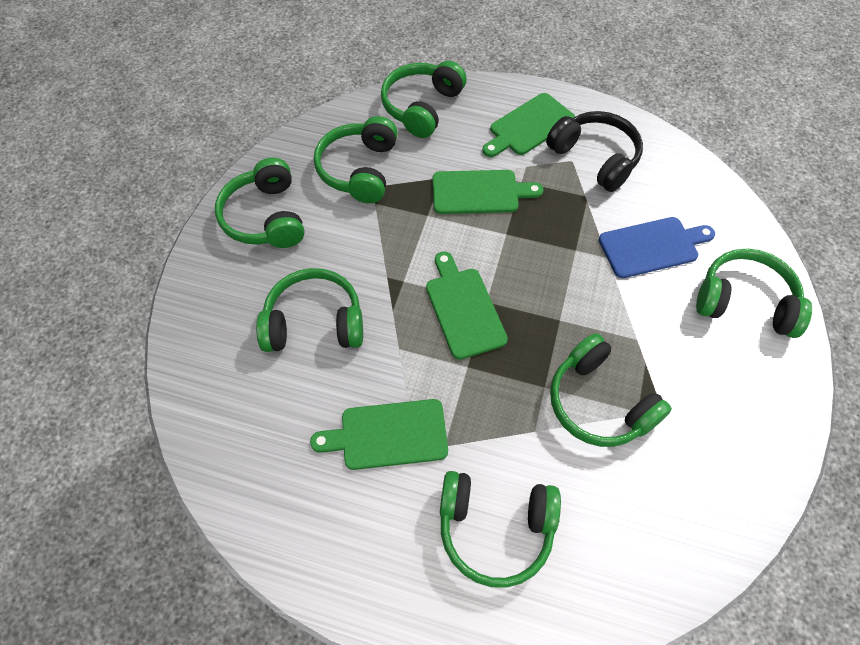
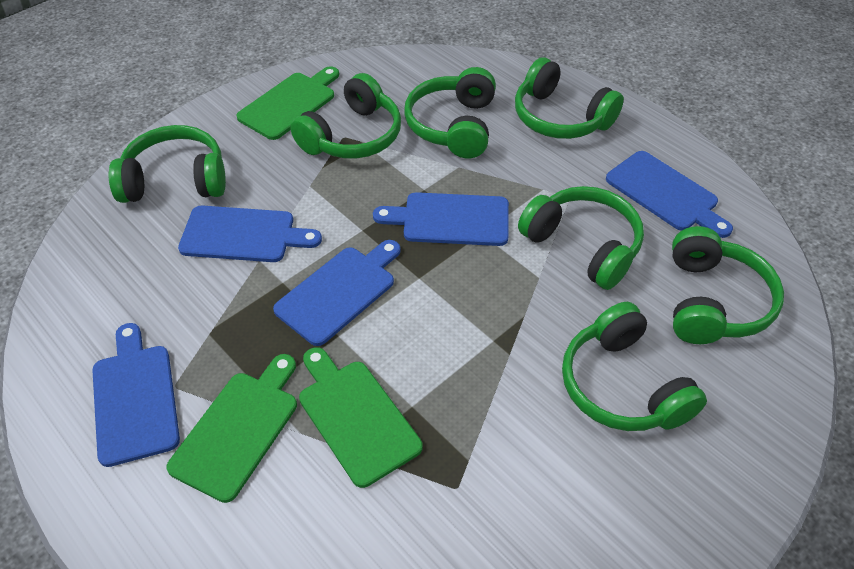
black headphones: [546,111,643,192] = 1 -> none = 0
blue cutting board: [599,217,715,278] = 1 -> [92,323,180,467] [178,205,322,262] [273,240,401,346] [373,192,509,246] [606,151,733,238] = 5
green cutting board: [310,399,448,470] [426,251,508,360] [433,170,543,214] [482,93,575,157] = 4 -> [166,354,297,503] [236,66,339,140] [299,347,422,488] = 3

